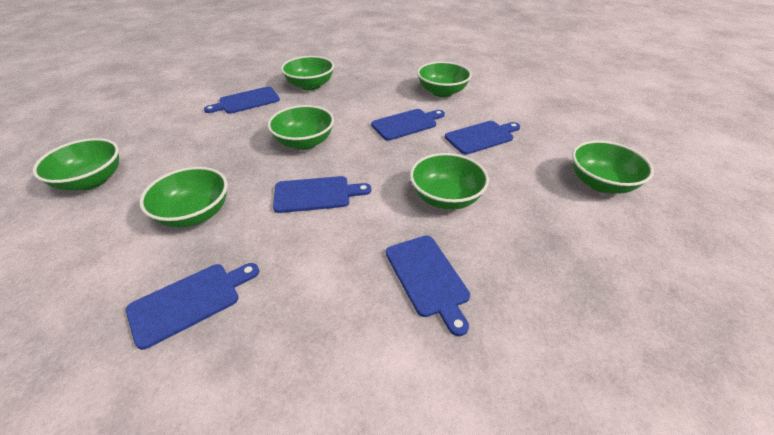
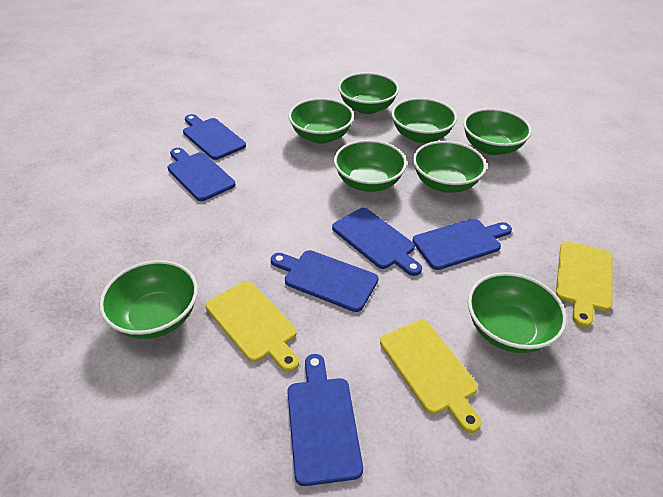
green bowl: [33,138,119,191] [139,167,227,228] [268,105,334,150] [281,56,334,90] [410,153,489,210] [417,62,472,97] [572,140,654,194] = 7 -> [99,260,198,339] [288,98,354,144] [334,140,407,192] [338,72,399,114] [391,98,457,143] [413,141,487,193] [463,108,532,155] [468,272,567,353] = 8
yellow cutting board: none = 0 -> [206,281,299,372] [380,320,482,433] [556,241,612,327] = 3

